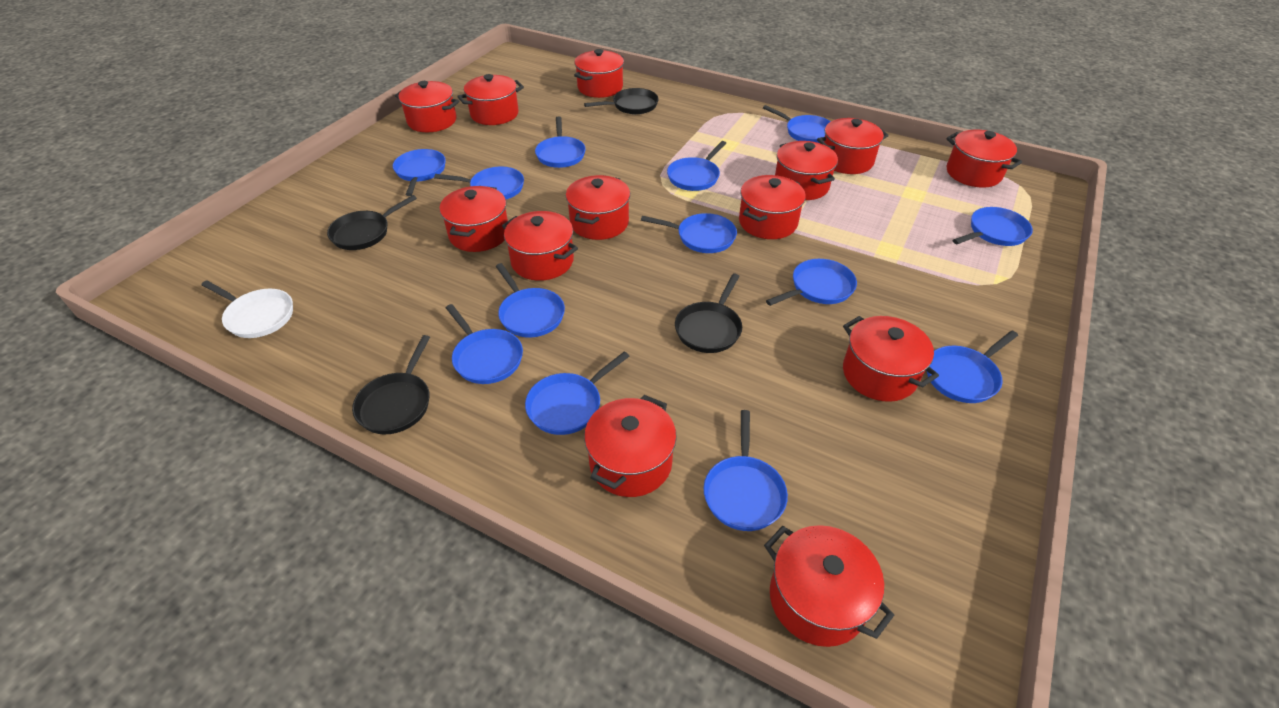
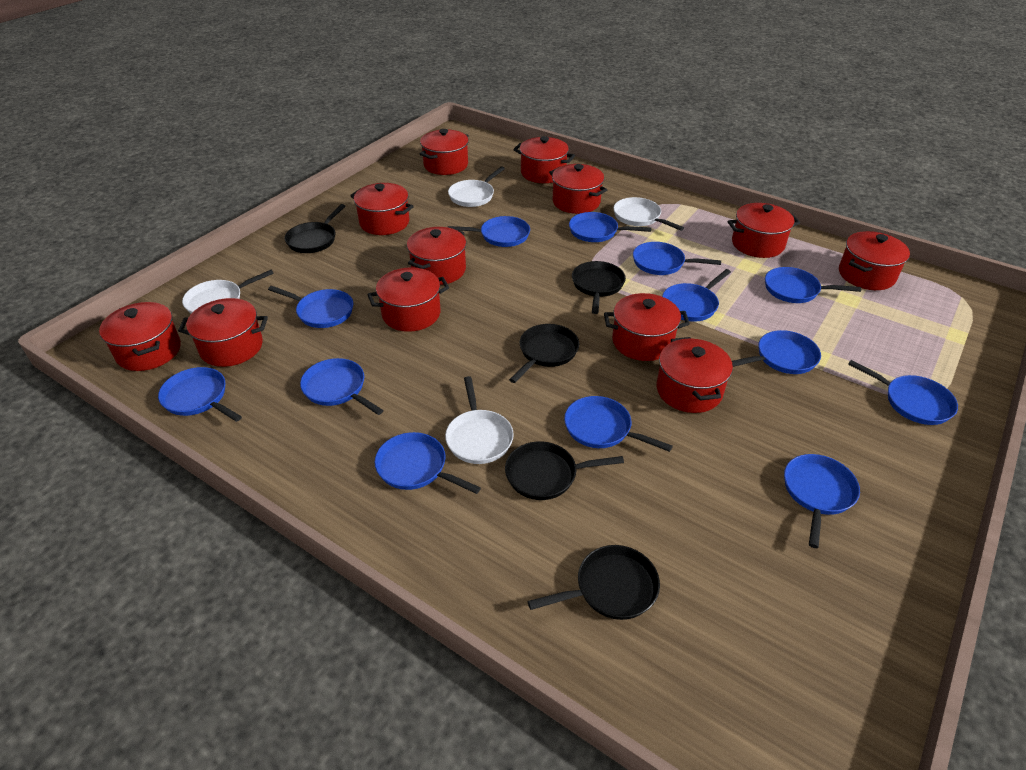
black pan: [327,195,417,250] [352,335,430,434] [584,88,659,114] [675,274,742,353] = 4 -> [285,204,345,253] [505,441,624,500] [509,324,579,383] [527,545,660,620] [572,261,626,314] = 5
red pot: [395,81,459,132] [439,186,508,252] [457,74,524,125] [502,211,578,281] [566,175,630,240] [574,49,624,98] [584,395,677,497] [739,175,806,239] [764,525,894,647] [775,141,838,200] [817,118,889,174] [843,316,939,402] [947,130,1022,187] = 13 -> [99,302,181,371] [178,298,268,367] [350,183,414,235] [367,267,449,332] [407,227,466,285] [420,129,469,175] [513,136,575,183] [549,164,607,214] [604,293,690,361] [657,337,733,413] [728,203,800,258] [839,231,910,290] = 12
white pan: [201,281,293,338] = 1 -> [182,270,274,314] [445,376,514,464] [448,166,505,207] [613,197,684,231] = 4

